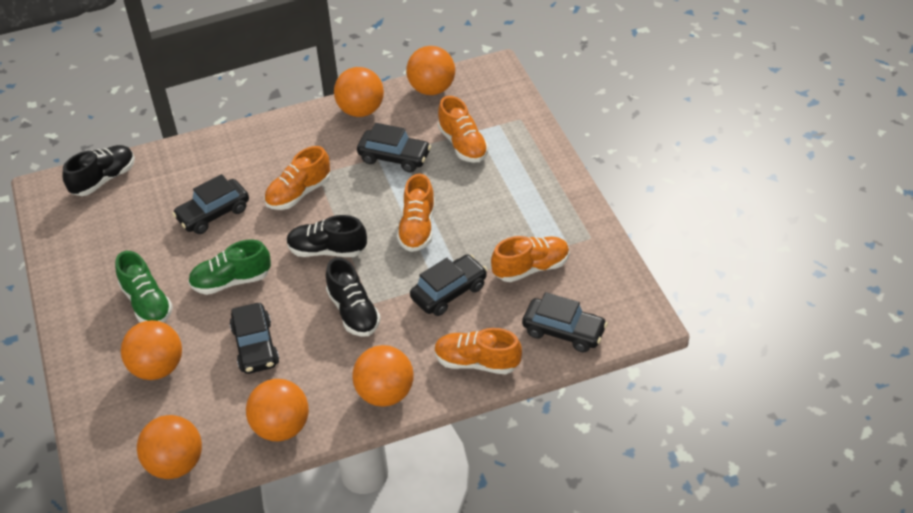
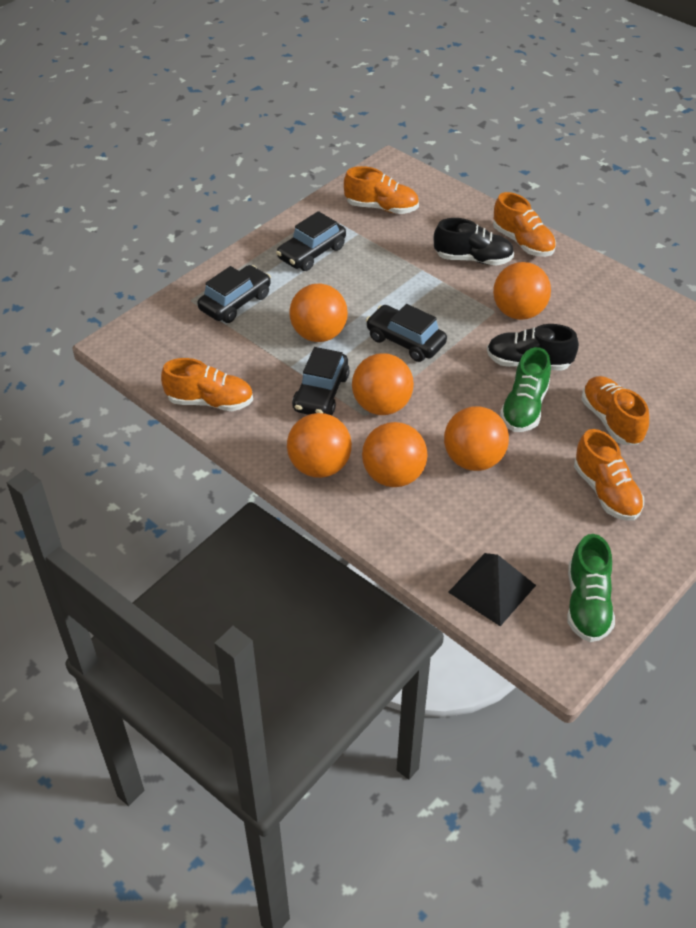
black car: [172,174,249,234] [229,302,279,374] [357,123,431,172] [410,255,487,316] [522,292,608,352] = 5 -> [197,265,271,323] [276,211,346,271] [292,347,350,415] [366,304,447,362] = 4
black pyramid: none = 0 -> [448,553,536,626] = 1
black shoe: [63,145,135,196] [286,215,367,257] [326,257,381,337] = 3 -> [434,218,514,265] [487,324,579,371] = 2

